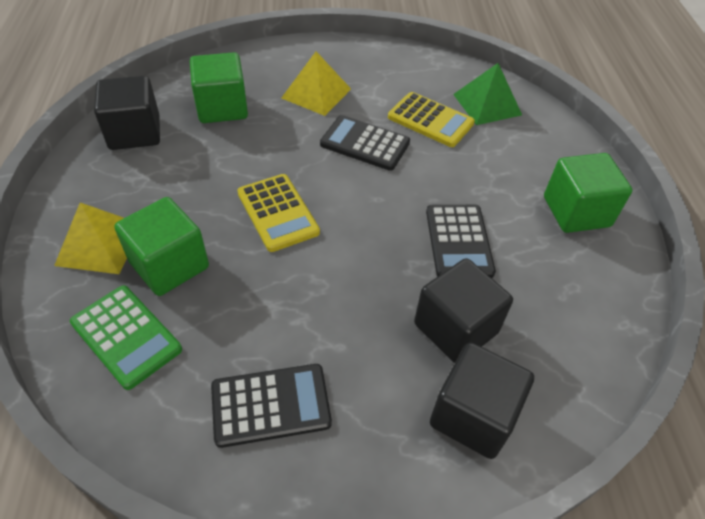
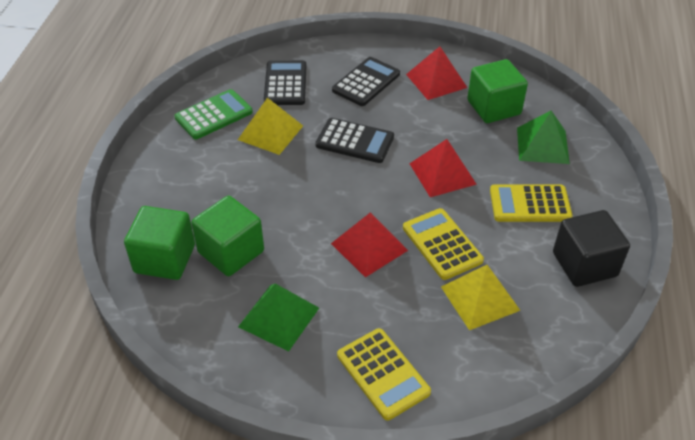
black cube: [94,76,160,150] [414,258,513,363] [430,342,534,459] = 3 -> [553,210,630,287] = 1
green pyramid: [453,63,522,125] = 1 -> [238,284,319,352] [517,110,570,164] = 2
red pyramid: none = 0 -> [331,212,408,277] [406,47,467,100] [410,139,477,197] = 3
yellow calculator: [237,174,320,252] [388,92,475,147] = 2 -> [337,328,431,420] [403,208,484,280] [490,185,573,222] = 3

